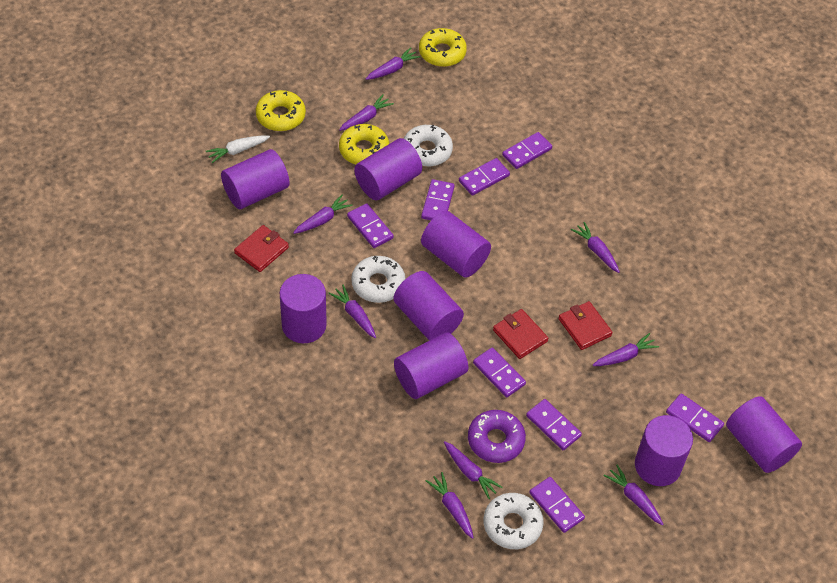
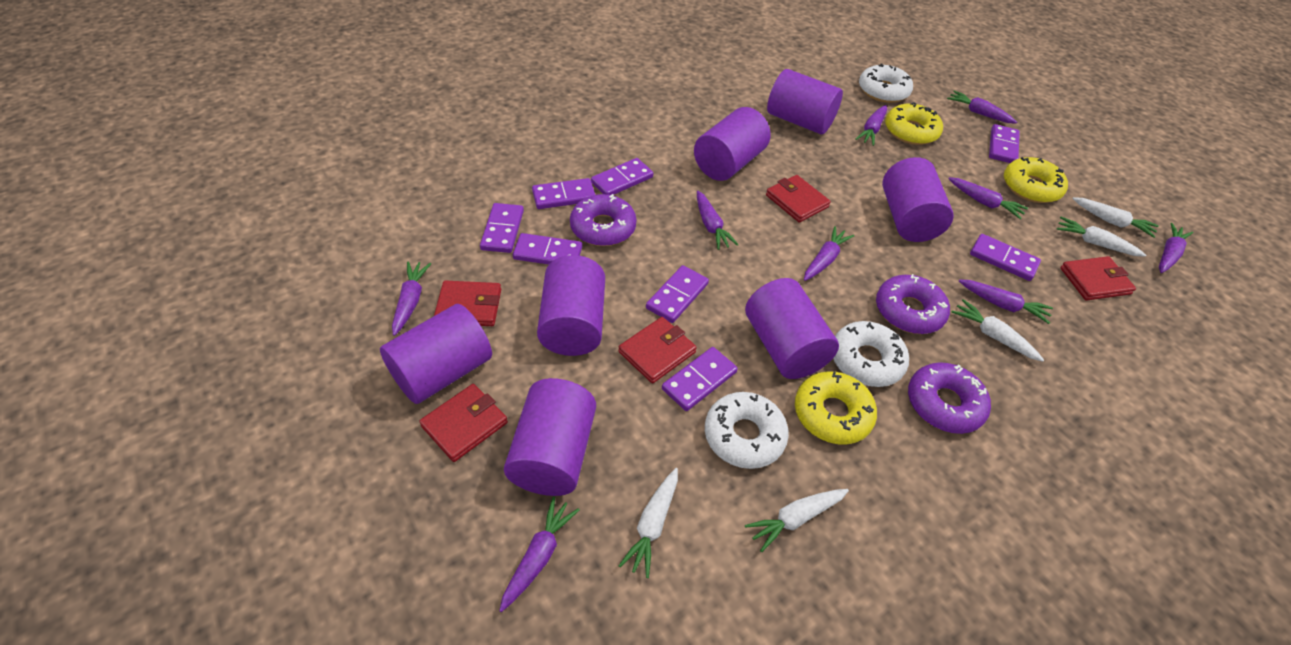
purple cylinder: [221,149,290,209] [280,274,327,343] [354,138,422,200] [394,271,464,340] [394,332,469,399] [421,211,491,278] [635,415,693,486] [726,396,802,473] = 8 -> [380,304,492,404] [504,378,596,496] [537,255,605,356] [694,107,771,181] [745,278,839,379] [767,69,843,134] [882,157,954,242] = 7
purple donut: [468,410,526,463] = 1 -> [570,194,637,246] [876,274,950,334] [908,362,991,434] = 3
red wallet: [234,225,289,272] [493,309,548,359] [558,301,613,350] = 3 -> [419,384,508,462] [434,280,501,326] [618,317,697,383] [766,175,831,223] [1060,256,1136,301] = 5
white carrot: [206,135,270,163] = 1 -> [619,468,678,578] [745,489,849,552] [951,299,1044,362] [1057,217,1146,257] [1073,197,1159,238] = 5

